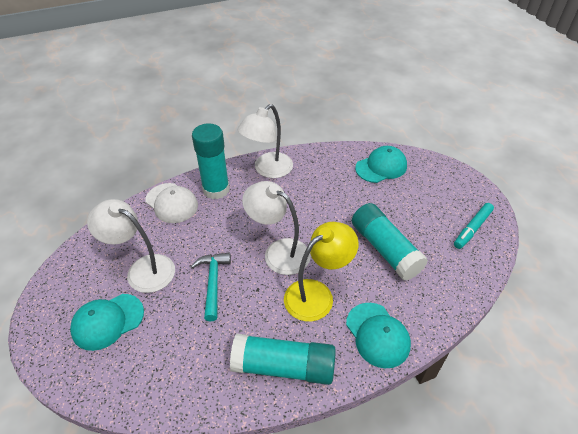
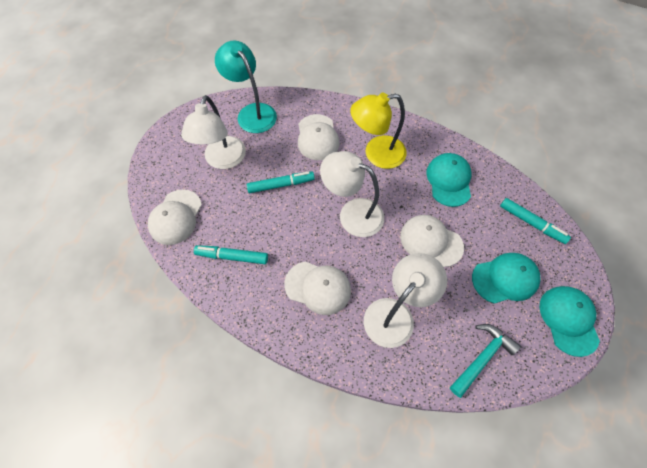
turquoise glue stick: [192,123,230,199] [230,334,336,385] [352,203,428,281] = 3 -> none = 0
turquoise lamp: none = 0 -> [215,41,277,133] = 1
turquoise marker: [454,203,494,249] = 1 -> [194,245,268,264] [247,171,315,193] [500,198,571,244] = 3
white cap: [145,183,198,223] = 1 -> [148,189,202,245] [284,262,351,315] [298,114,339,160] [400,215,464,267] = 4

